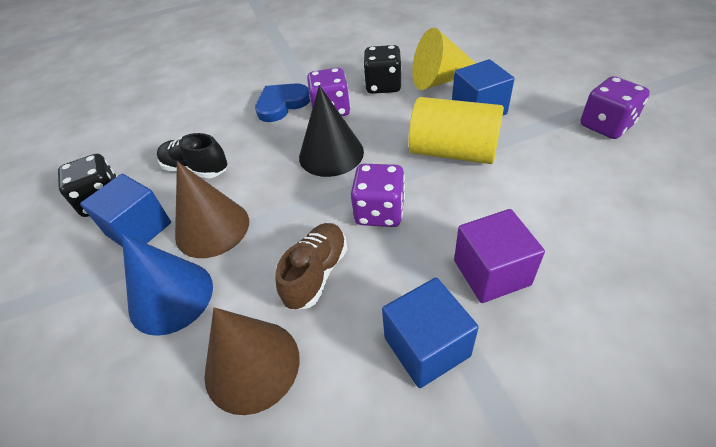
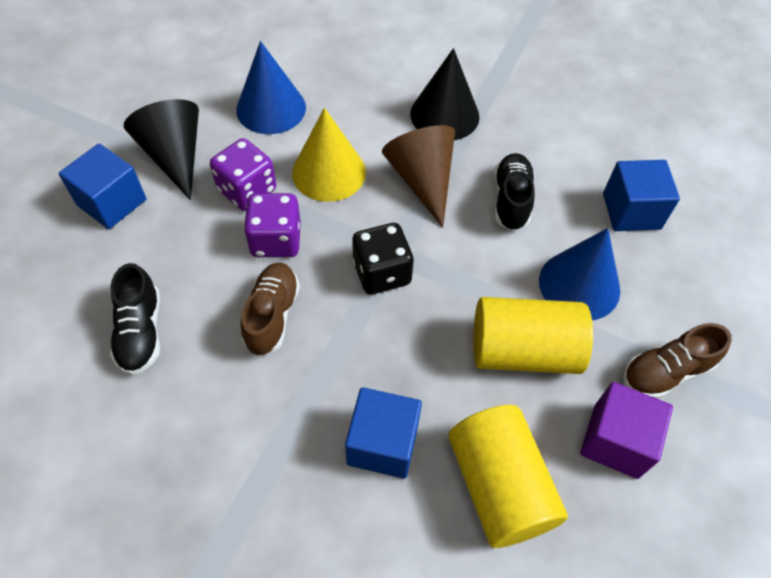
black cone: [299,85,364,177] = 1 -> [124,99,199,200] [410,48,480,140] = 2
black dice: [58,154,117,217] [363,45,402,94] = 2 -> [352,223,414,295] = 1
black shoe: [157,133,227,178] = 1 -> [110,263,160,375] [494,153,535,231] = 2
blue cone: [122,234,213,336] = 1 -> [236,41,306,134] [539,228,620,320] = 2
blue heart: [255,83,310,122] = 1 -> none = 0
brown cone: [175,161,249,258] [204,307,300,415] = 2 -> [382,125,455,228] = 1
brown shoe: [276,223,347,310] = 1 -> [241,263,300,356] [623,323,732,399] = 2
purple dice: [307,67,351,116] [351,164,405,227] [580,76,650,139] = 3 -> [210,138,276,211] [244,193,301,257] = 2
yellow cylinder: [408,97,504,164] = 1 -> [448,405,568,548] [473,297,593,374] = 2

